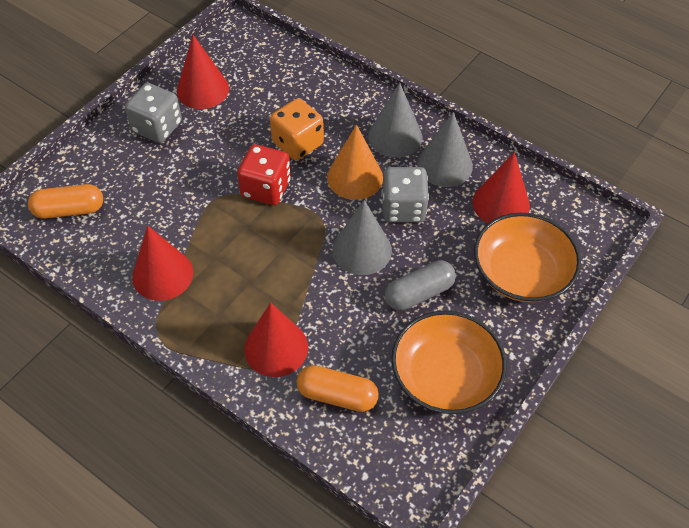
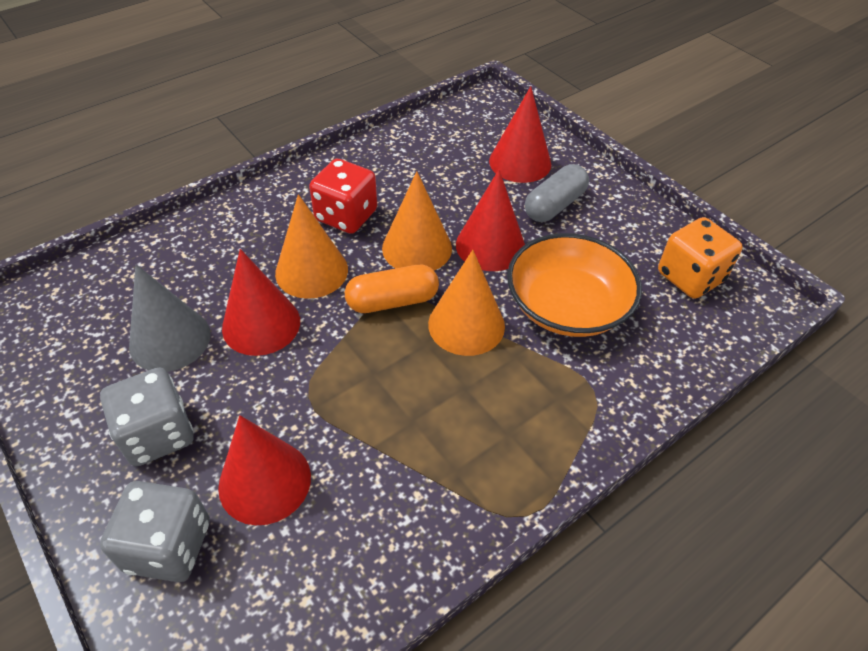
grey cone: [333,200,392,275] [368,83,422,158] [417,112,473,187] = 3 -> [129,265,211,372] = 1
orange bowl: [391,311,507,414] [474,213,581,302] = 2 -> [507,233,642,337] = 1
orange capsule: [28,184,103,219] [296,365,379,412] = 2 -> [345,265,439,313] = 1
orange cone: [327,125,383,200] = 1 -> [275,194,348,299] [382,171,452,270] [428,250,505,356] = 3

